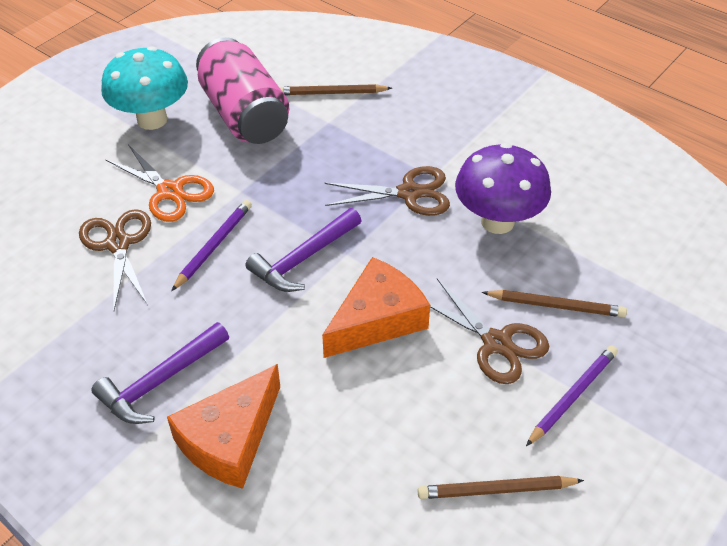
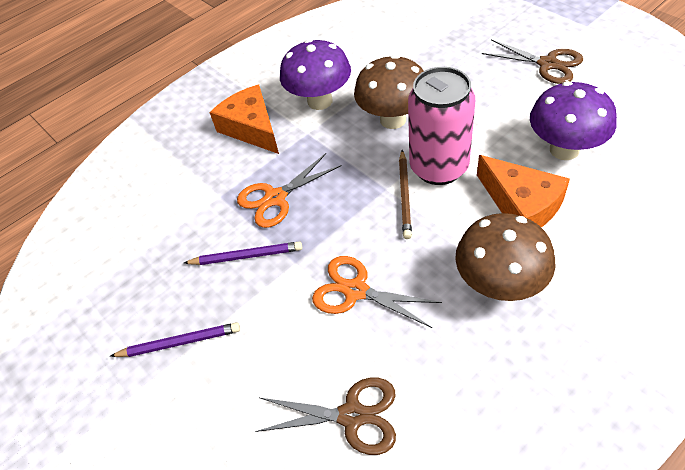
brown mushroom: none = 0 -> [354,55,424,129] [455,213,556,301] = 2
brown pencil: [279,84,392,95] [418,476,584,499] [482,290,627,317] = 3 -> [399,150,412,239] = 1
brown scissors: [79,209,151,310] [325,166,450,216] [429,279,549,384] = 3 -> [255,377,396,455] [482,39,583,84] = 2
orange scissors: [105,144,214,222] = 1 -> [237,153,341,228] [312,256,442,328] = 2
purple hammer: [91,322,229,424] [245,208,362,292] = 2 -> none = 0
purple mushroom: [455,143,551,234] = 1 -> [280,39,351,110] [530,81,617,160] = 2
turquoise mushroom: [101,46,188,130] = 1 -> none = 0

